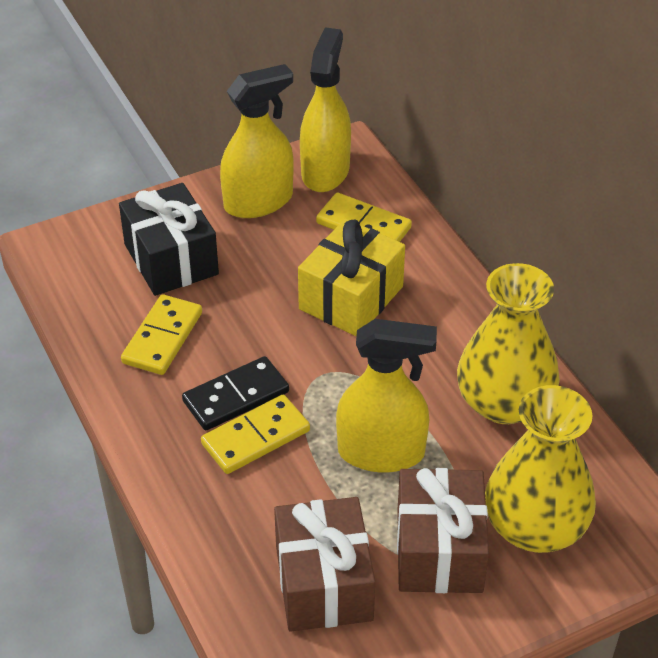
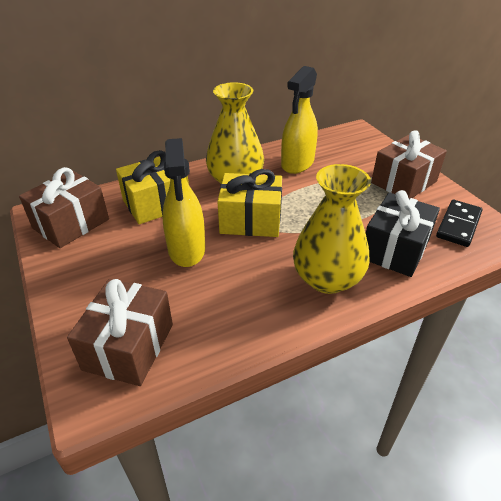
brown gift: [274,497,375,632] [397,468,489,593] = 2 -> [19,167,109,248] [67,279,173,386] [371,130,447,198] = 3
yellow domino: [121,294,202,375] [201,395,310,474] [316,193,412,242] = 3 -> none = 0
yellow gift: [298,218,405,336] = 1 -> [116,150,189,224] [217,169,282,237] = 2
yellow spray bottle: [220,64,293,218] [300,27,351,192] [336,319,437,473] = 3 -> [162,138,205,267] [281,66,318,174] = 2

